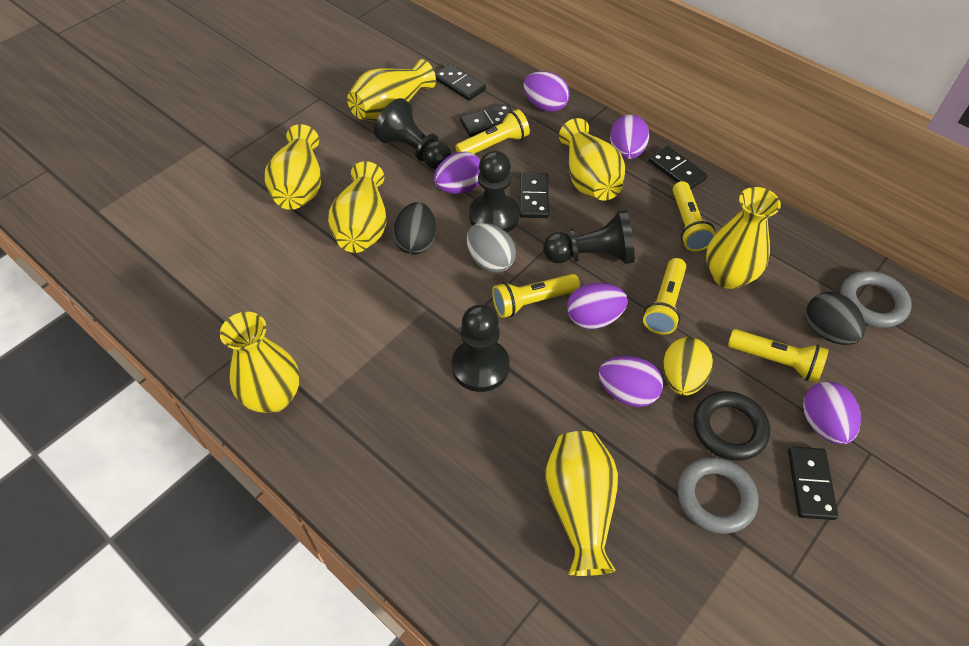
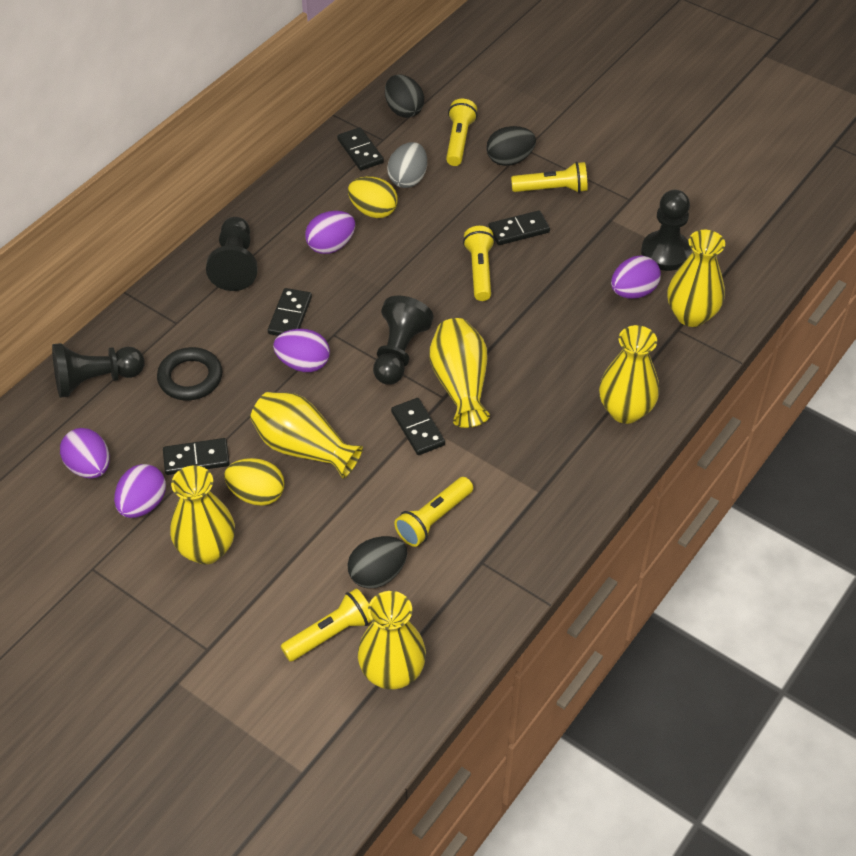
black egg: [393,202,436,255] [806,292,866,345] = 2 -> [347,536,407,589] [385,75,424,118] [486,126,536,166] = 3
grey ring: [678,457,759,534] [840,271,912,328] = 2 -> none = 0
purple egg: [434,152,480,194] [524,71,570,112] [567,283,628,329] [598,356,663,407] [610,114,649,159] [803,382,861,444] = 6 -> [60,428,110,478] [114,464,166,518] [273,329,330,372] [305,211,355,254] [611,256,661,298] = 5
yellow egg: [663,337,713,396] = 1 -> [224,458,285,506] [348,177,398,218] = 2
yellow vase: [220,312,300,413] [265,124,321,210] [328,161,386,253] [347,59,436,121] [545,431,618,576] [559,118,625,201] [706,187,781,289] = 7 -> [170,465,235,564] [250,392,363,479] [358,591,426,690] [429,318,490,428] [599,325,659,424] [667,230,725,327] = 6

